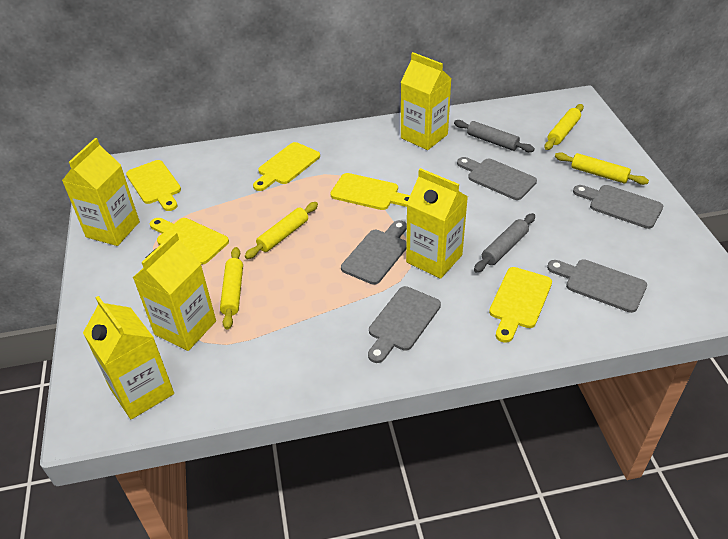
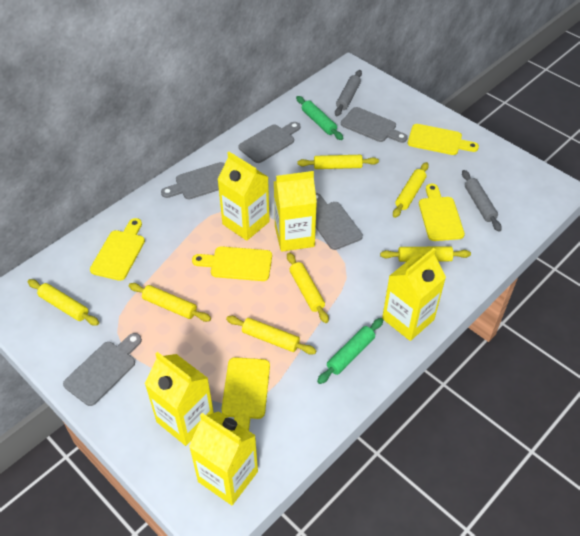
green rolling pin: none = 0 -> [296,96,343,140] [317,318,383,384] = 2
yellow rolling pin: [220,247,243,330] [245,202,318,259] [544,104,584,150] [555,152,649,185] = 4 -> [28,279,99,326] [129,283,211,322] [226,316,317,355] [287,252,329,323] [297,155,379,169] [380,246,471,262] [393,162,429,218] = 7

